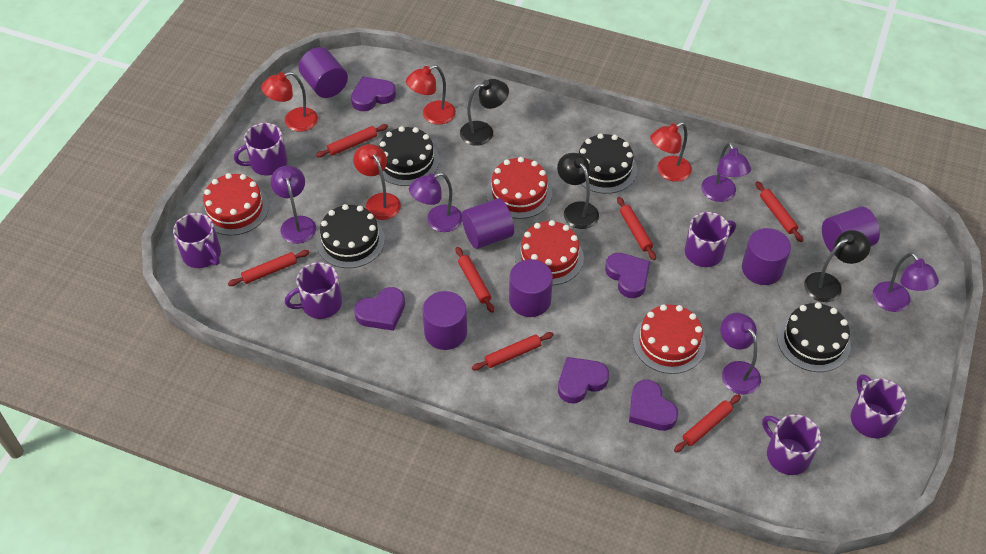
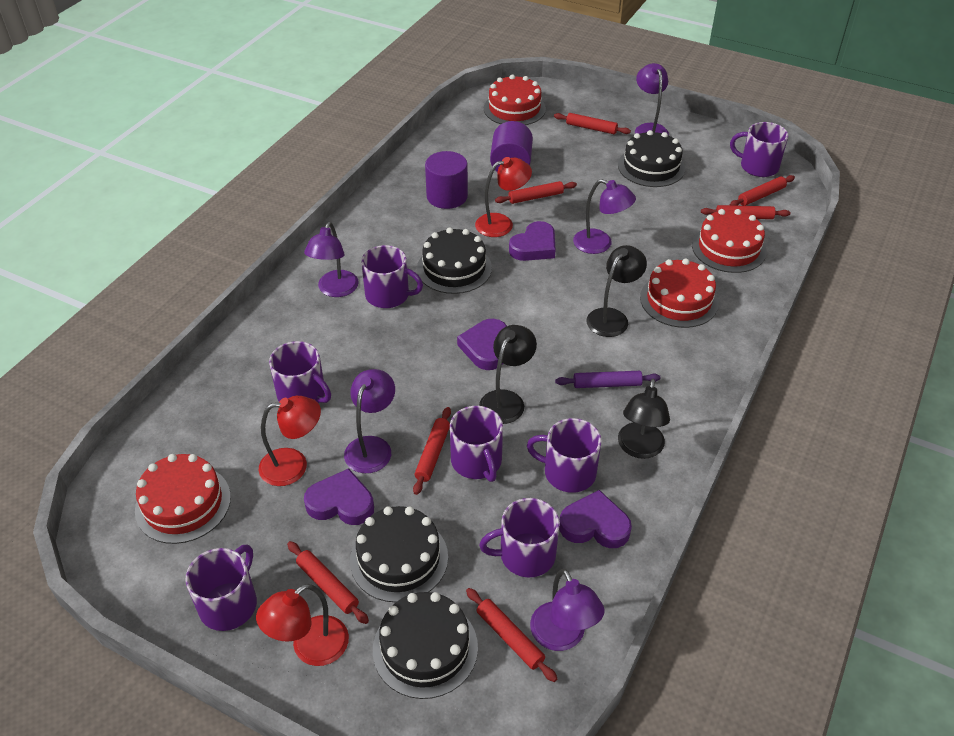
purple cylinder: [299,47,348,98] [422,291,467,350] [462,198,514,249] [509,259,553,317] [742,228,791,285] [822,207,880,256] = 6 -> [425,151,468,209] [490,121,533,172] = 2
purple heart: [351,76,396,111] [354,287,405,331] [558,357,609,403] [605,253,650,298] [629,380,678,431] = 5 -> [304,468,374,525] [457,319,507,370] [509,221,556,261] [559,490,632,548] = 4
purple mug: [173,213,221,268] [234,123,287,176] [285,262,342,319] [685,212,736,267] [762,414,821,475] [851,375,907,438] = 6 -> [185,545,257,631] [269,341,331,403] [361,245,423,308] [450,406,503,482] [479,498,560,577] [527,418,602,493] [730,122,788,177] = 7
purple rolling pin: none = 0 -> [555,371,661,388] = 1
red lamp: [261,72,318,132] [353,144,401,220] [406,65,456,125] [650,122,692,182] = 4 -> [256,584,349,666] [258,396,321,486] [475,157,532,237] = 3

